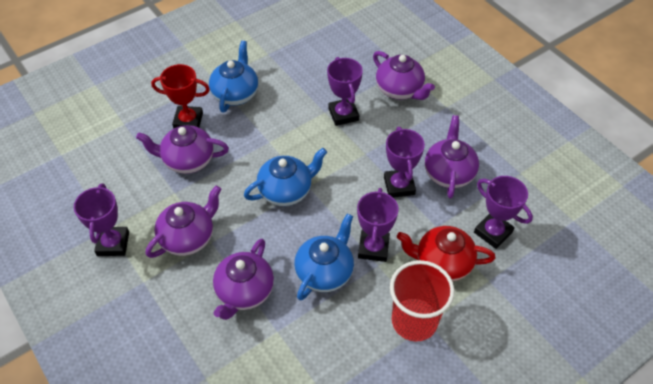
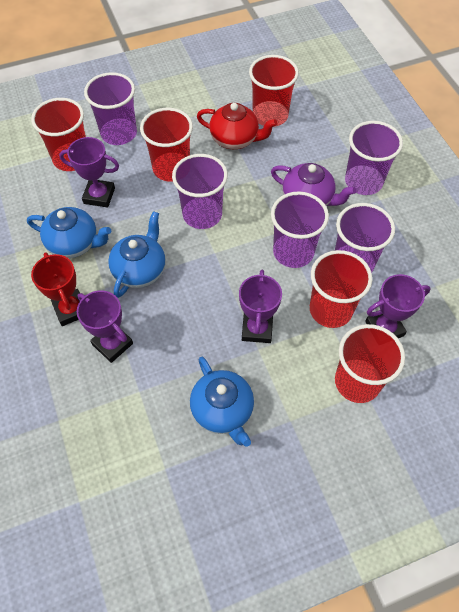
purple cup: none = 0 -> [84,72,137,145] [172,154,228,229] [271,192,329,268] [335,203,395,273] [345,121,403,195] = 5
purple teapot: [136,125,229,174] [146,185,221,258] [213,239,274,320] [373,51,435,100] [425,115,479,198] = 5 -> [271,163,356,206] = 1
purple trophy: [74,183,129,256] [327,57,363,126] [357,188,398,262] [384,127,425,198] [474,176,533,249] = 5 -> [59,137,119,208] [77,290,133,363] [239,270,282,343] [365,274,431,338] = 4
red cup: [390,260,455,341] = 1 -> [31,98,86,171] [140,108,193,182] [249,55,299,127] [310,250,373,328] [335,324,405,403] = 5

